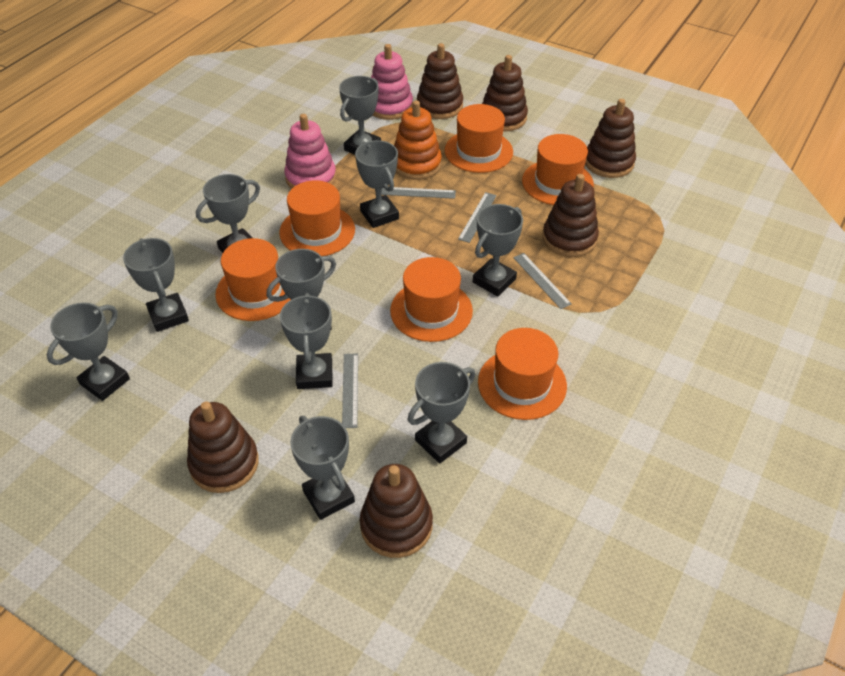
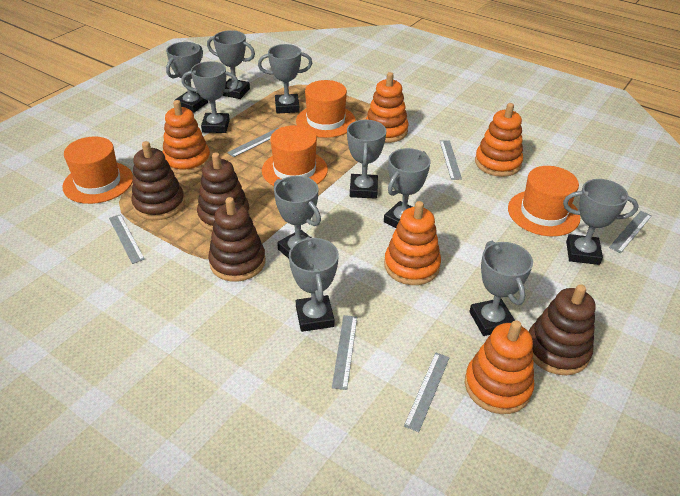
brown stacking toy: [187,401,259,493] [360,464,433,558] [417,43,463,119] [482,55,528,131] [542,174,599,257] [585,99,636,178] = 6 -> [131,141,185,220] [197,152,250,231] [208,197,266,282] [529,284,596,375] = 4
grey ruler: [342,354,358,428] [381,187,456,199] [458,192,497,243] [513,253,572,309] = 4 -> [109,214,145,264] [227,128,279,157] [332,315,357,390] [404,353,450,432] [440,140,462,180] [609,211,652,253] = 6
orange hat: [215,238,291,321] [279,180,355,256] [390,257,473,342] [445,104,513,173] [478,328,567,420] [522,134,594,205] = 6 -> [62,137,133,204] [262,125,328,186] [296,80,356,138] [508,166,580,236] = 4
orange stacking toy: [394,100,442,180] = 1 -> [162,100,211,175] [365,72,409,143] [384,201,441,285] [465,320,534,414] [475,103,523,177] = 5
pink stacking toy: [284,114,336,189] [371,44,413,120] = 2 -> none = 0

